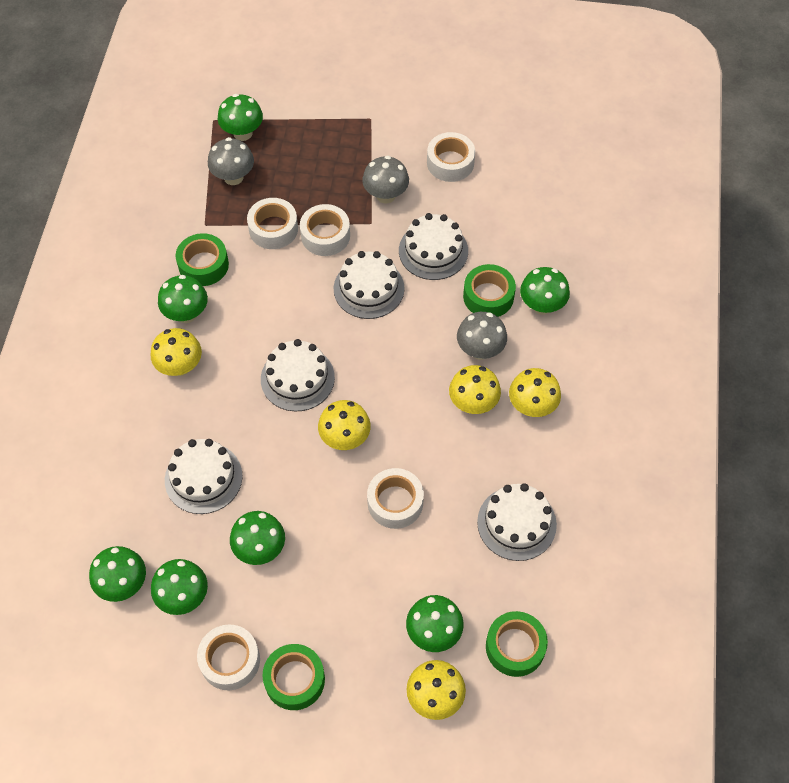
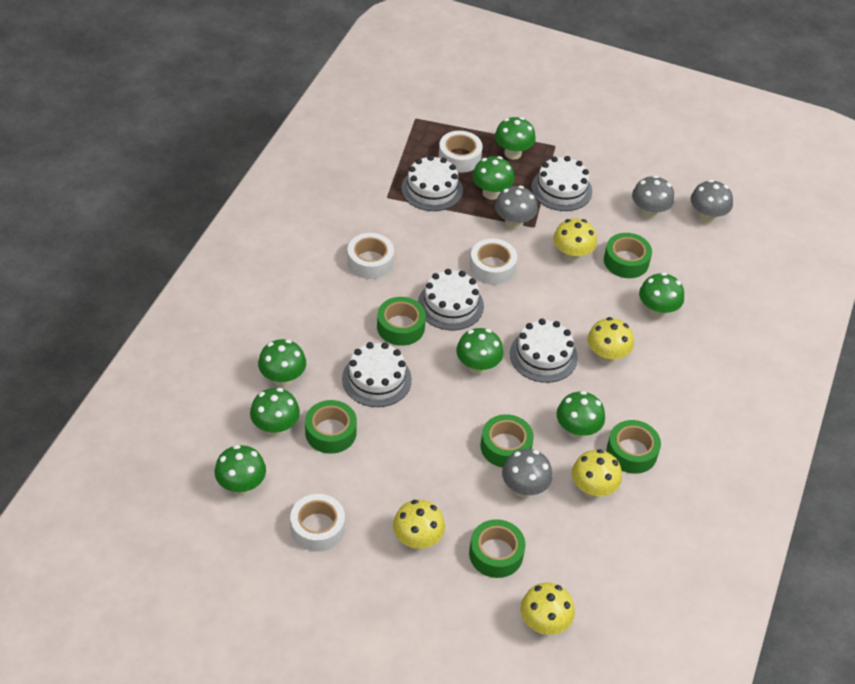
green mushroom: [89,546,146,602] [151,559,208,615] [158,275,208,323] [218,94,263,141] [230,511,285,565] [406,595,464,652] [520,267,570,315] = 7 -> [215,445,266,495] [250,388,300,436] [258,339,306,387] [456,328,503,375] [472,156,514,200] [495,117,536,160] [556,391,605,439] [639,272,684,319] = 8
green tape: [176,233,229,286] [262,644,325,710] [463,264,516,317] [486,611,548,677] = 4 -> [305,400,357,454] [377,297,426,346] [469,519,526,578] [480,414,534,468] [604,233,652,278] [607,420,661,474] = 6
grey mushroom: [208,137,254,185] [362,156,409,203] [457,312,507,360] = 3 -> [495,186,538,230] [502,449,553,498] [632,175,674,220] [691,180,733,224] = 4
white tape: [197,625,260,690] [247,198,298,249] [300,204,350,256] [367,468,424,529] [427,132,475,182] = 5 -> [290,494,345,552] [347,233,394,279] [438,131,483,173] [470,239,517,285] = 4

